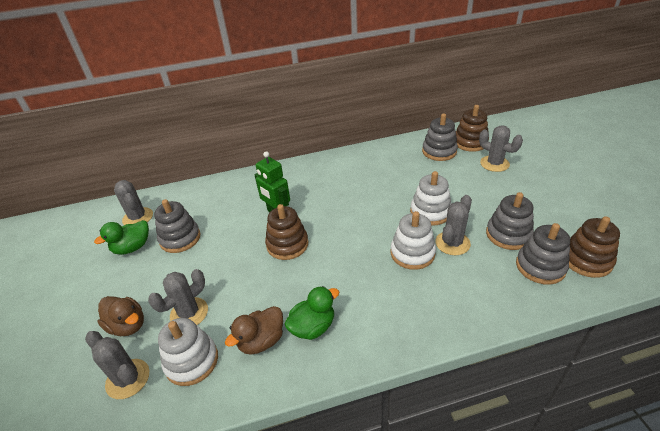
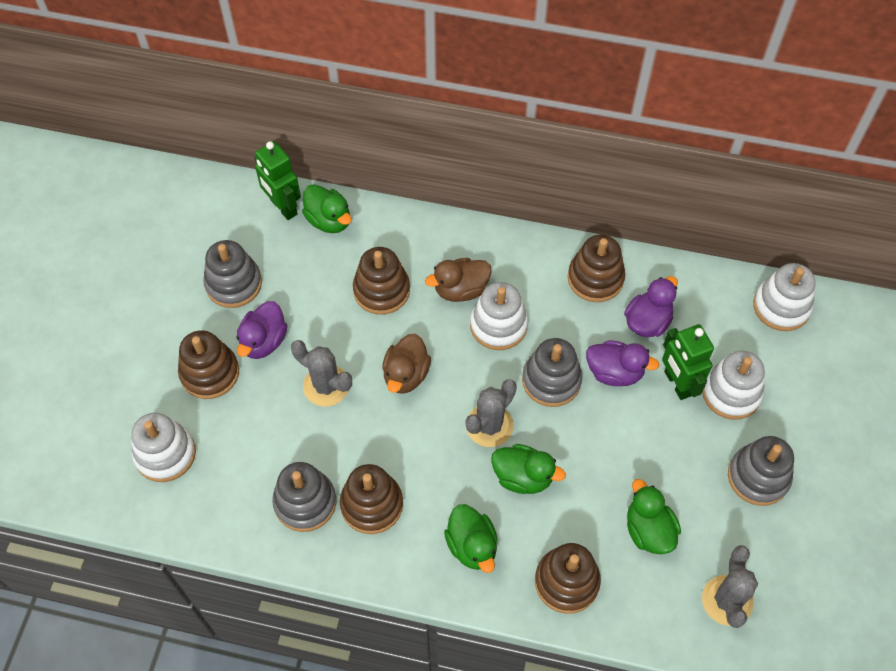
brown stacking toy: [265,204,308,260] [456,105,489,152] [569,216,620,278] = 3 -> [178,330,239,399] [340,464,403,534] [353,247,410,315] [535,543,601,614] [568,235,625,302] = 5
green duck: [94,220,149,255] [285,286,339,340] = 2 -> [302,184,352,233] [444,504,498,573] [491,444,566,494] [627,479,681,554] = 4
green robot: [255,151,290,212] = 1 -> [254,141,301,220] [662,324,714,400] = 2
grey cactus: [85,331,149,399] [114,180,153,225] [148,269,208,325] [435,195,472,255] [479,125,523,172] = 5 -> [291,340,352,407] [465,379,517,447] [702,545,758,628] = 3
purple duck: none = 0 -> [236,301,287,359] [586,340,659,386] [624,276,678,337] = 3
white stacking toy: [158,318,218,386] [391,211,436,270] [410,171,451,226] = 3 -> [131,413,196,482] [470,282,528,350] [702,351,765,420] [753,263,816,331] = 4

